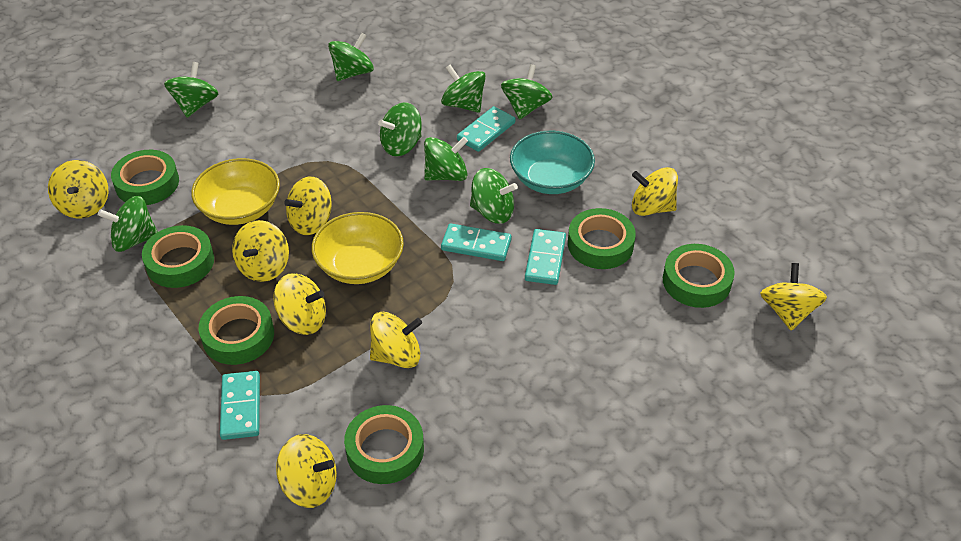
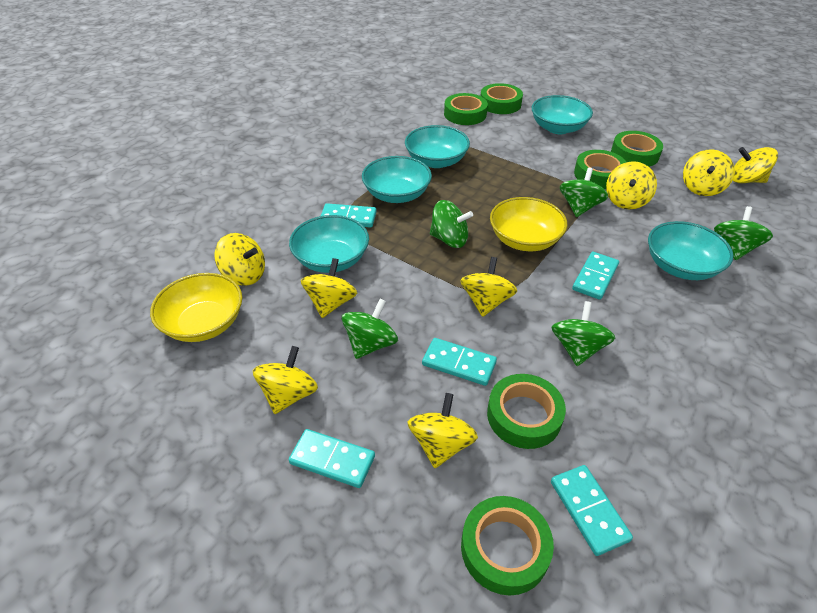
green spinning top: [98,196,158,252] [164,62,218,118] [328,33,374,81] [378,102,422,157] [424,137,468,181] [441,64,486,113] [470,168,518,224] [501,64,553,119] = 8 -> [342,299,398,359] [430,200,473,248] [552,301,615,366] [560,168,608,217] [714,206,773,260] = 5
turquoise bowl: [510,131,595,194] = 1 -> [289,215,369,273] [362,156,432,203] [405,125,470,168] [532,95,593,134] [648,221,734,280] = 5
turquoise domino: [220,371,260,440] [441,223,512,261] [457,106,516,152] [525,229,566,285] = 4 -> [289,429,375,488] [321,203,377,228] [422,338,497,386] [551,465,633,556] [572,252,619,300] = 5

